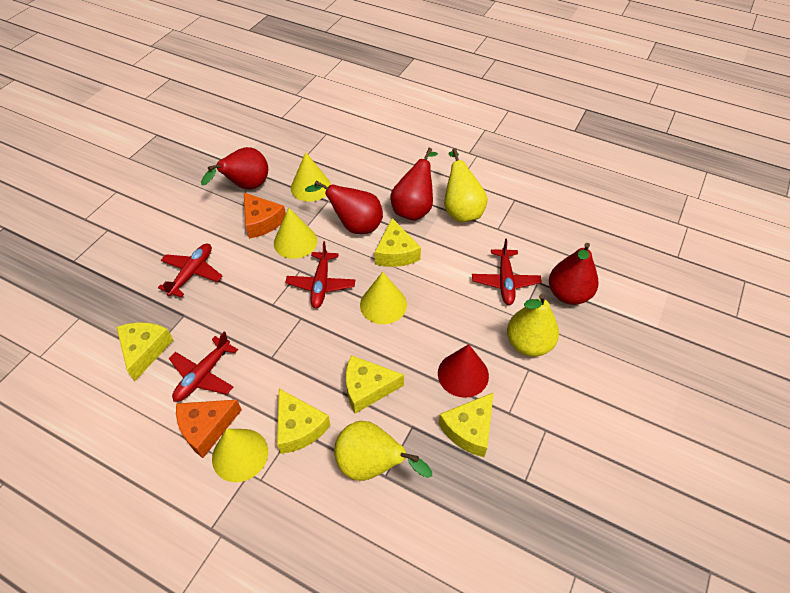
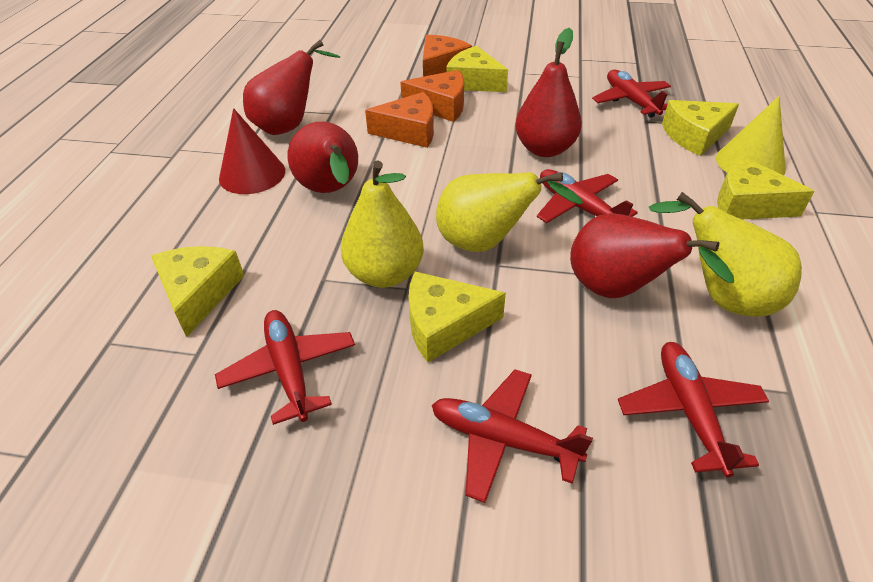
orange cheese: [176,400,242,458] [244,193,286,239] = 2 -> [365,92,434,148] [400,70,464,122] [423,35,472,77] = 3
red plane: [158,244,222,298] [169,331,238,402] [285,241,355,308] [472,238,542,305] = 4 -> [215,310,355,425] [432,369,593,503] [537,169,638,223] [592,70,671,118] [618,342,769,478] = 5
yellow cone: [212,429,268,482] [274,208,317,259] [291,152,331,202] [360,272,407,324] = 4 -> [716,96,786,175] = 1

